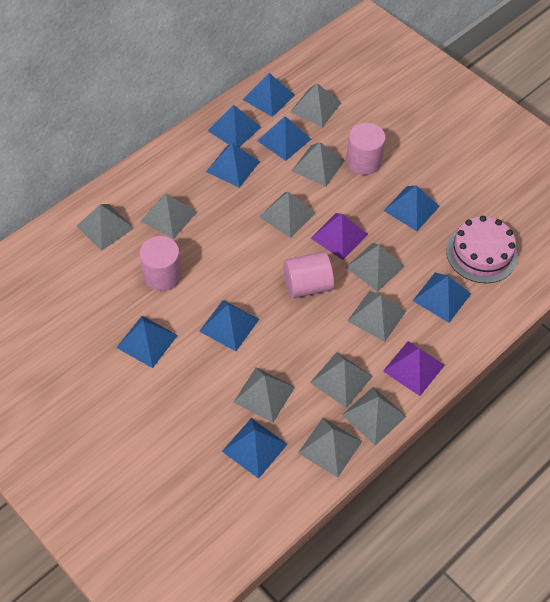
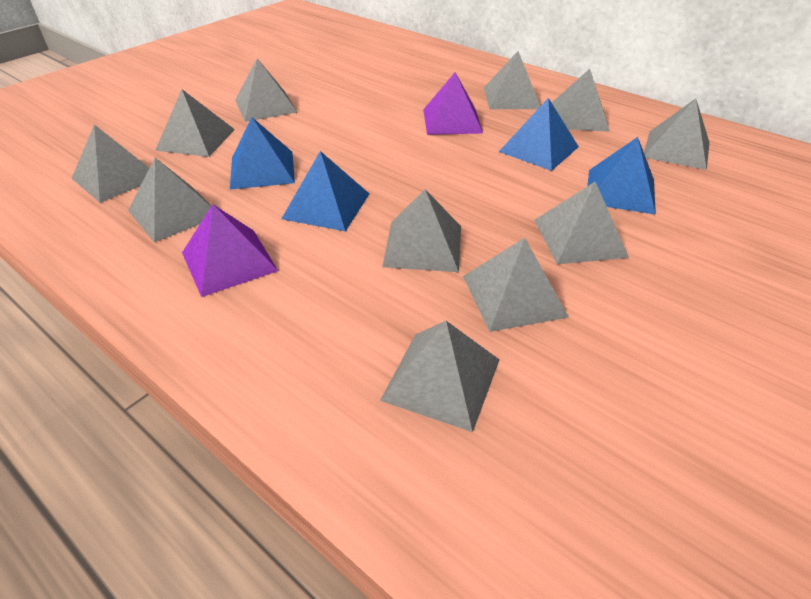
blue pyramid: [116,316,178,368] [199,300,259,351] [206,143,260,188] [208,105,261,147] [222,418,288,479] [243,73,295,117] [257,116,311,161] [384,185,440,231] [413,272,471,323] = 9 -> [230,117,295,190] [281,151,369,232] [499,98,579,171] [587,137,656,215] = 4
pink cake: [446,216,518,283] = 1 -> none = 0
pink cylinder: [139,236,182,291] [283,252,334,298] [346,123,386,175] = 3 -> none = 0

